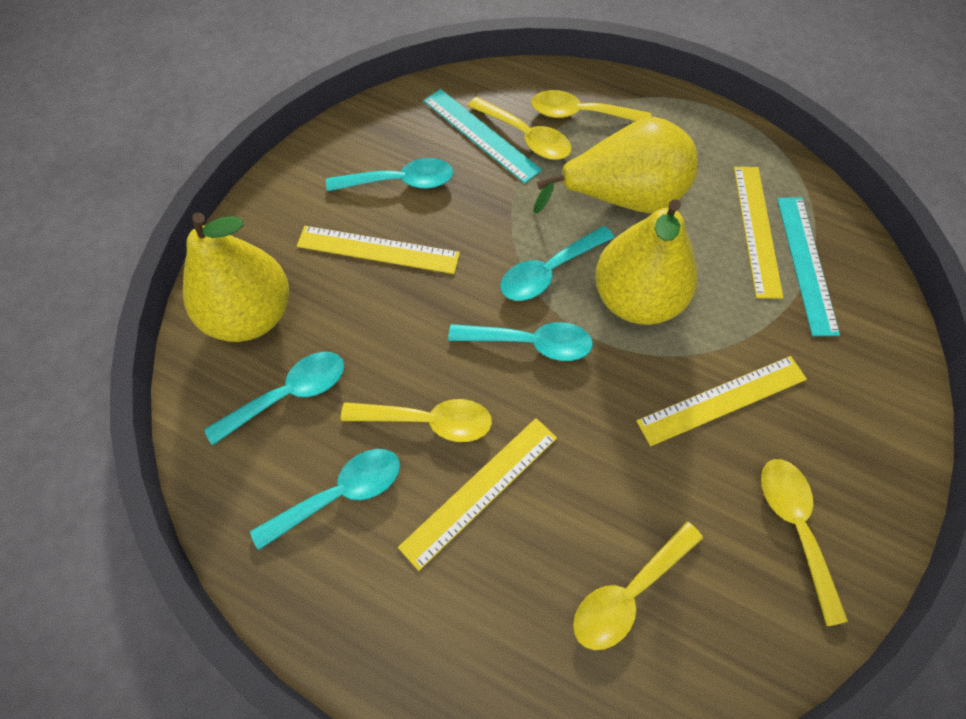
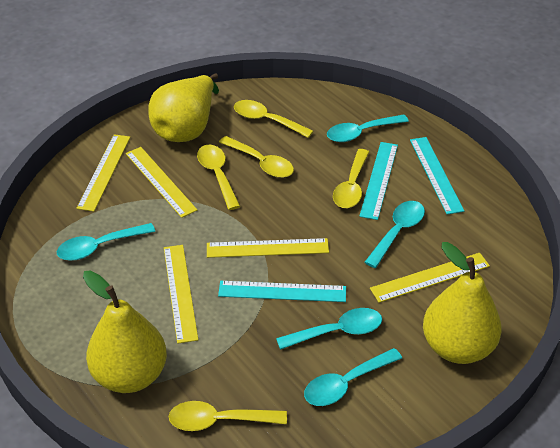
turquoise ruler: [424,89,542,183] [777,197,840,336] = 2 -> [218,281,346,302] [359,142,398,220] [410,137,464,215] = 3
yellow ruler: [297,226,460,274] [398,418,557,571] [636,356,807,446] [734,167,784,299] = 4 -> [76,134,130,212] [126,147,197,218] [164,245,198,344] [207,238,329,258] [370,253,490,303] = 5

